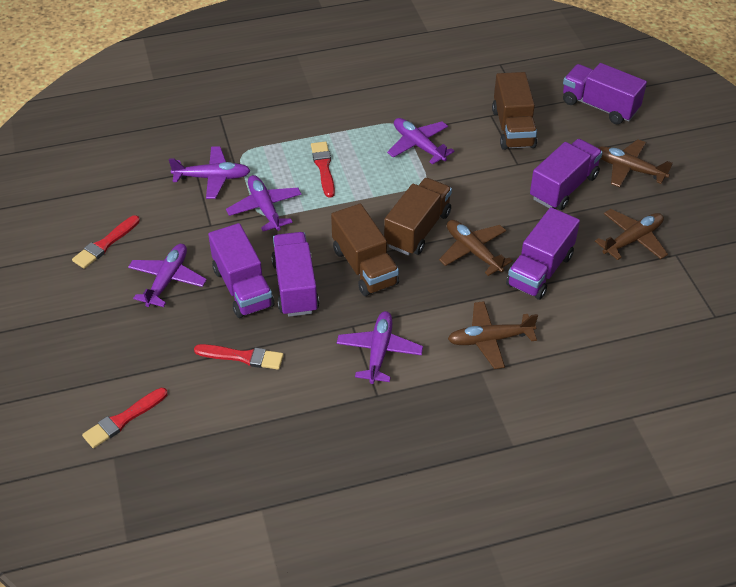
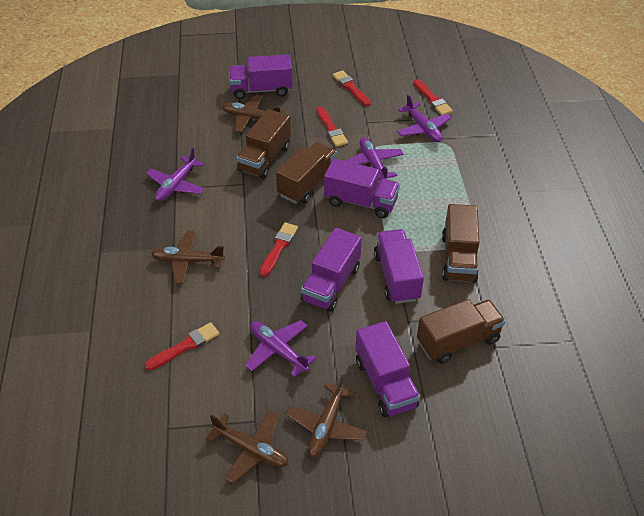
brown truck: [331,203,399,296] [384,178,452,255] [492,72,537,150] = 3 -> [236,109,291,179] [276,142,337,204] [417,299,505,364] [442,204,479,283] = 4
purple plane: [128,244,207,307] [169,146,251,199] [226,175,302,231] [337,311,423,384] [387,118,455,165] = 5 -> [146,148,205,201] [245,320,317,377] [346,137,404,180] [397,94,452,142] = 4
red brush: [72,215,140,269] [82,388,168,448] [194,344,284,370] [311,141,335,198] = 4 -> [144,322,219,370] [260,222,298,277] [316,106,348,147] [333,70,371,106] [413,79,453,115] = 5

